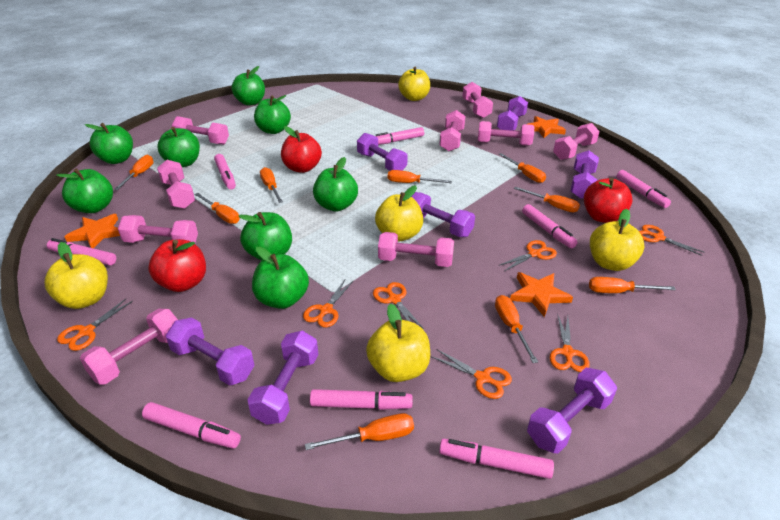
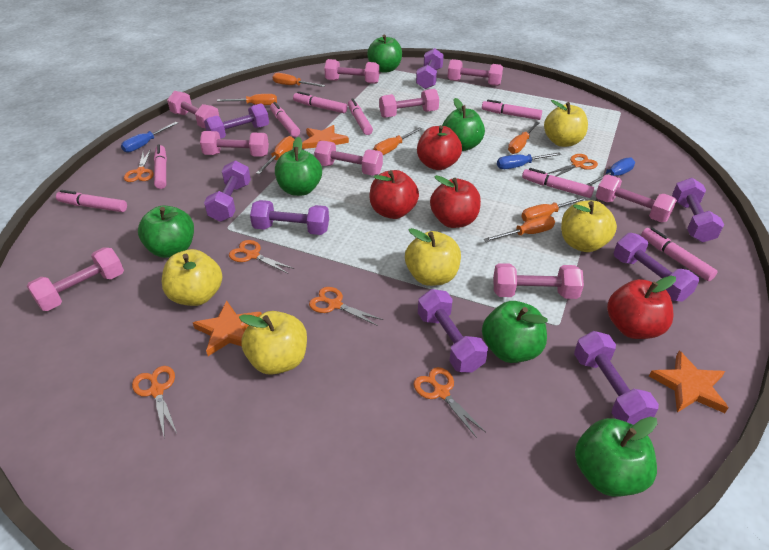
blue screwdriver: none = 0 -> [121,122,178,153] [497,152,561,169] [586,157,635,186] = 3
green apple: [56,168,113,213] [85,123,133,164] [157,127,200,167] [232,66,265,106] [238,212,292,260] [252,247,309,309] [254,95,291,134] [313,157,358,211] = 8 -> [138,206,194,258] [275,137,322,196] [367,35,402,73] [442,98,485,151] [482,301,548,363] [575,417,657,497] = 6
orange scissors: [57,299,133,351] [303,278,354,327] [373,282,424,329] [431,349,512,399] [498,240,557,271] [550,314,590,372] [639,225,705,256] = 7 -> [124,149,154,182] [132,366,177,436] [229,240,294,273] [309,287,383,326] [413,367,486,438] [547,154,598,177] = 6
orange screwdriver: [114,155,154,190] [194,193,239,224] [260,167,283,203] [305,413,414,450] [388,170,452,183] [495,295,538,363] [499,153,546,183] [514,187,580,212] [589,277,676,293] = 9 -> [217,94,277,105] [256,136,295,174] [273,73,325,87] [374,127,423,155] [484,215,555,242] [508,122,539,154] [521,197,587,222] = 7
purple dumbbell: [166,318,255,386] [248,330,318,425] [357,133,408,171] [411,192,475,237] [497,96,528,131] [527,368,617,453] [571,150,599,199] = 7 -> [204,104,269,139] [204,161,251,222] [250,200,329,235] [416,48,444,89] [418,289,488,373] [574,331,659,425] [614,233,699,302] [672,178,724,242] = 8
red apple: [148,239,206,292] [281,126,322,173] [584,178,633,223] = 3 -> [369,170,419,219] [417,125,462,170] [430,175,481,228] [607,276,676,339] = 4

